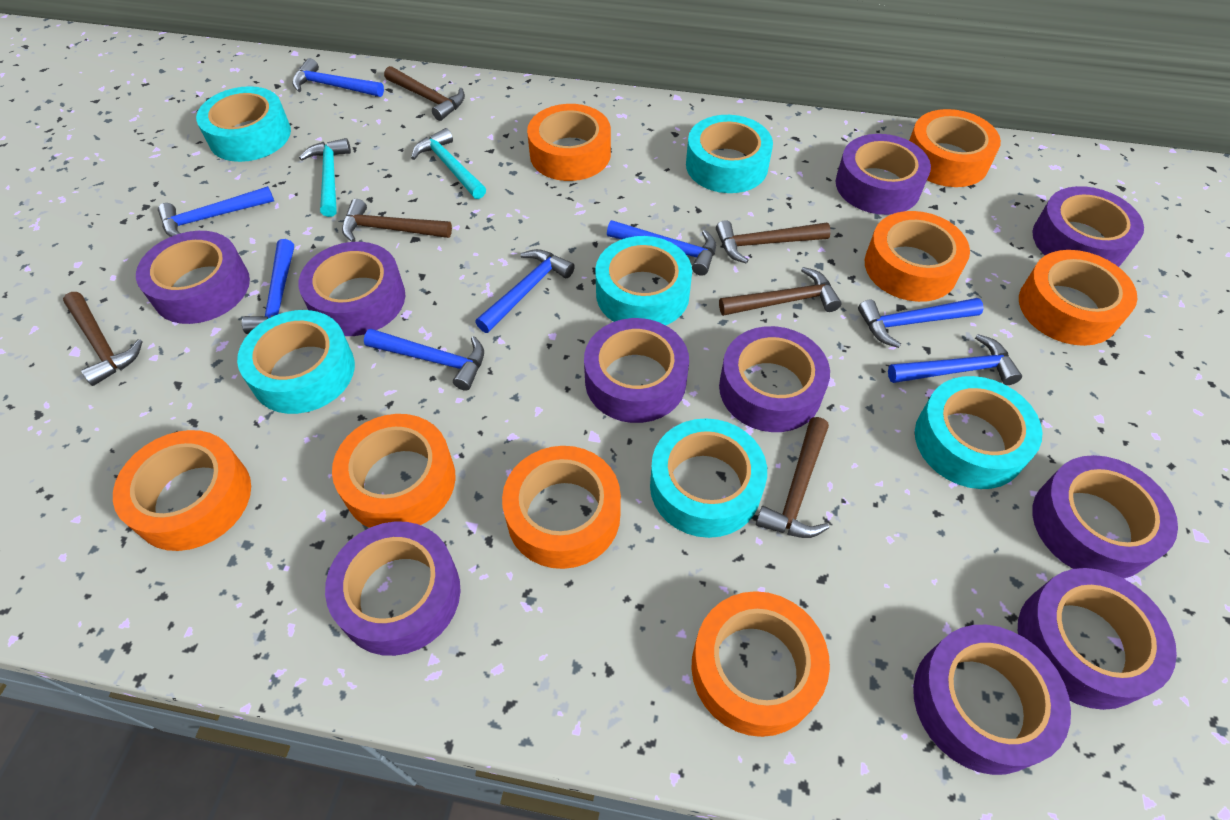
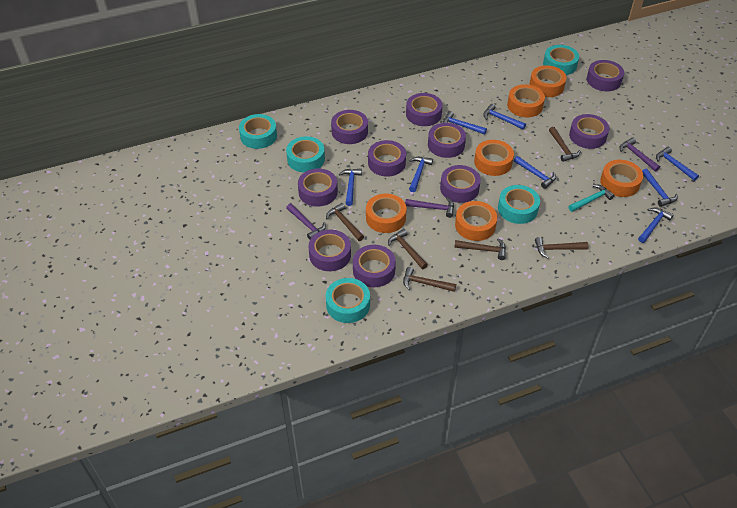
orange tape: [113,430,251,551] [332,414,456,528] [502,446,621,569] [527,104,611,181] [691,591,830,737] [865,211,970,302] [909,109,1001,187] [1019,250,1137,346] = 8 -> [366,194,406,233] [455,201,497,241] [474,140,514,176] [507,84,545,117] [529,65,567,97] [600,160,643,197] = 6
purple hammer: none = 0 -> [286,203,326,240] [405,197,454,218] [620,137,660,172] = 3
turquoise hammer: [299,138,351,217] [411,128,486,199] = 2 -> [569,185,615,212] = 1
turquoise tape: [196,86,291,162] [237,310,355,414] [595,236,692,325] [650,418,767,538] [686,115,773,193] [915,376,1042,489] = 6 -> [239,114,277,149] [286,136,325,172] [326,278,370,323] [498,185,540,224] [543,45,579,75] = 5

